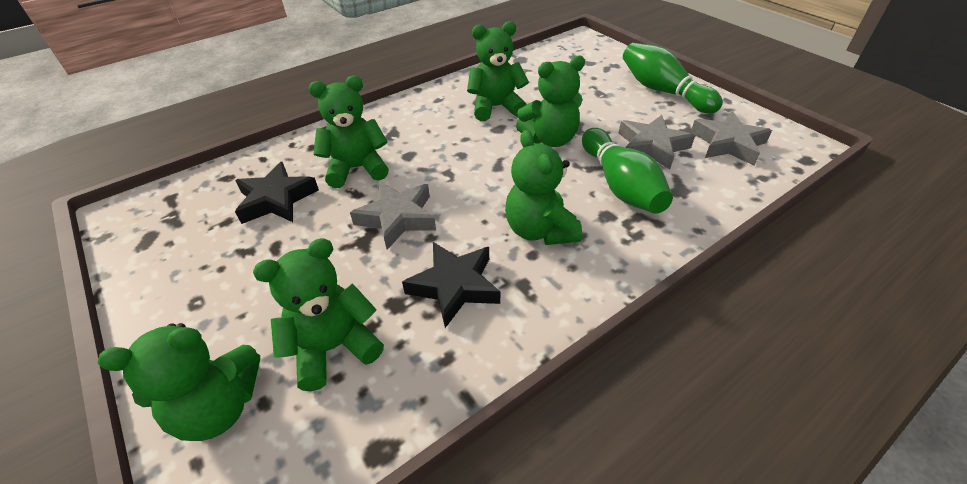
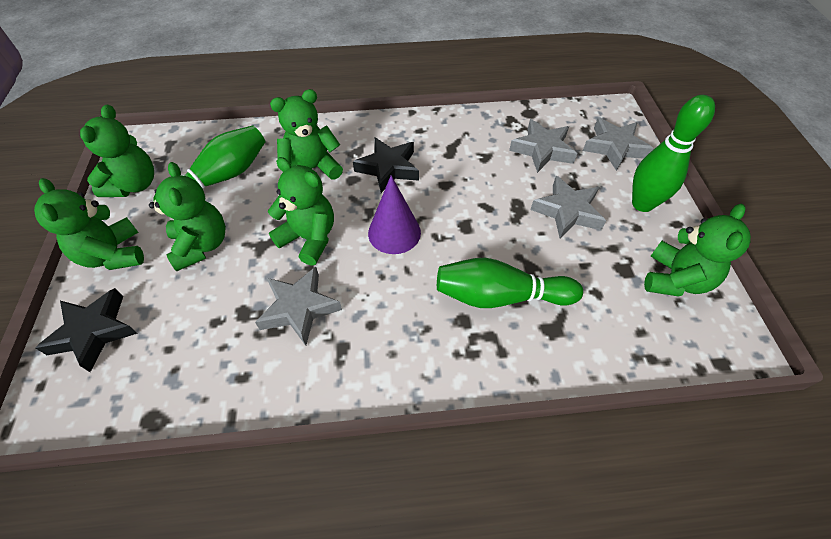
green bowling pin: [582,128,673,214] [623,43,723,114] = 2 -> [153,125,266,201] [437,258,583,308] [632,95,715,212] = 3
grey star: [350,181,436,250] [619,115,695,169] [691,111,772,166] = 3 -> [255,267,342,346] [509,119,577,173] [530,176,606,238] [583,118,654,171] = 4
purple cone: none = 0 -> [368,175,421,254] = 1

